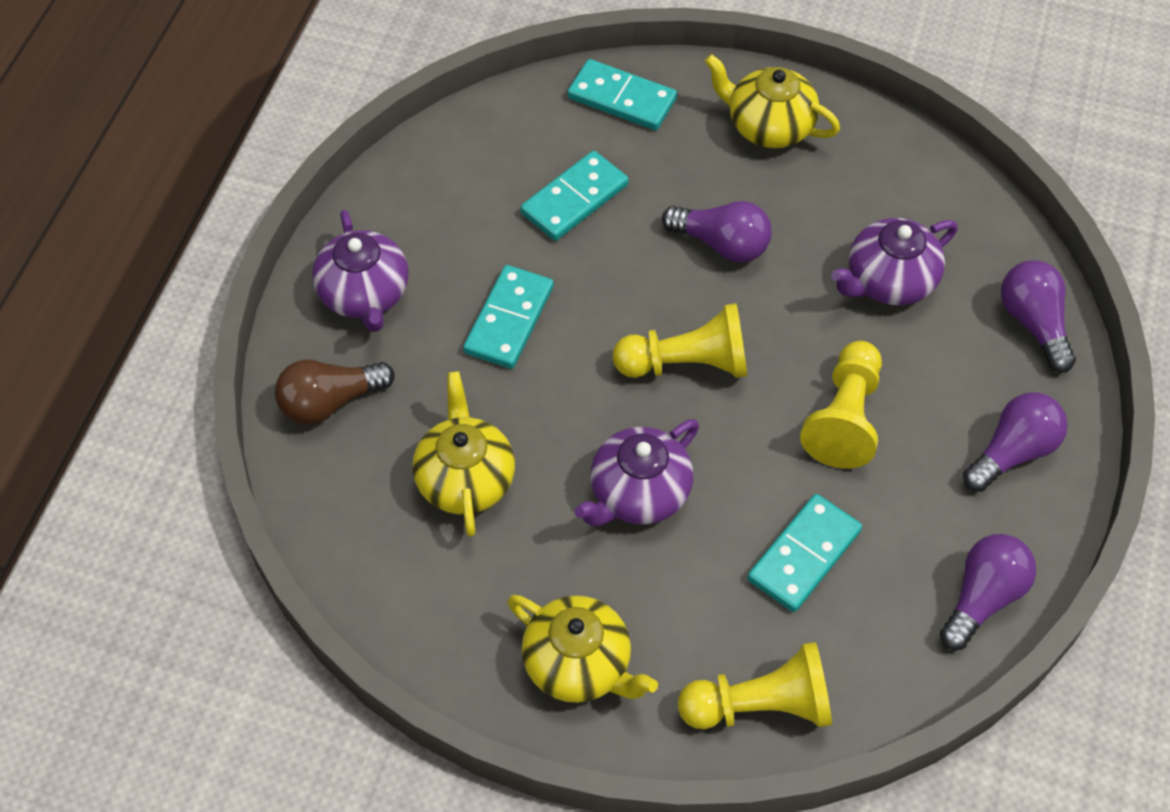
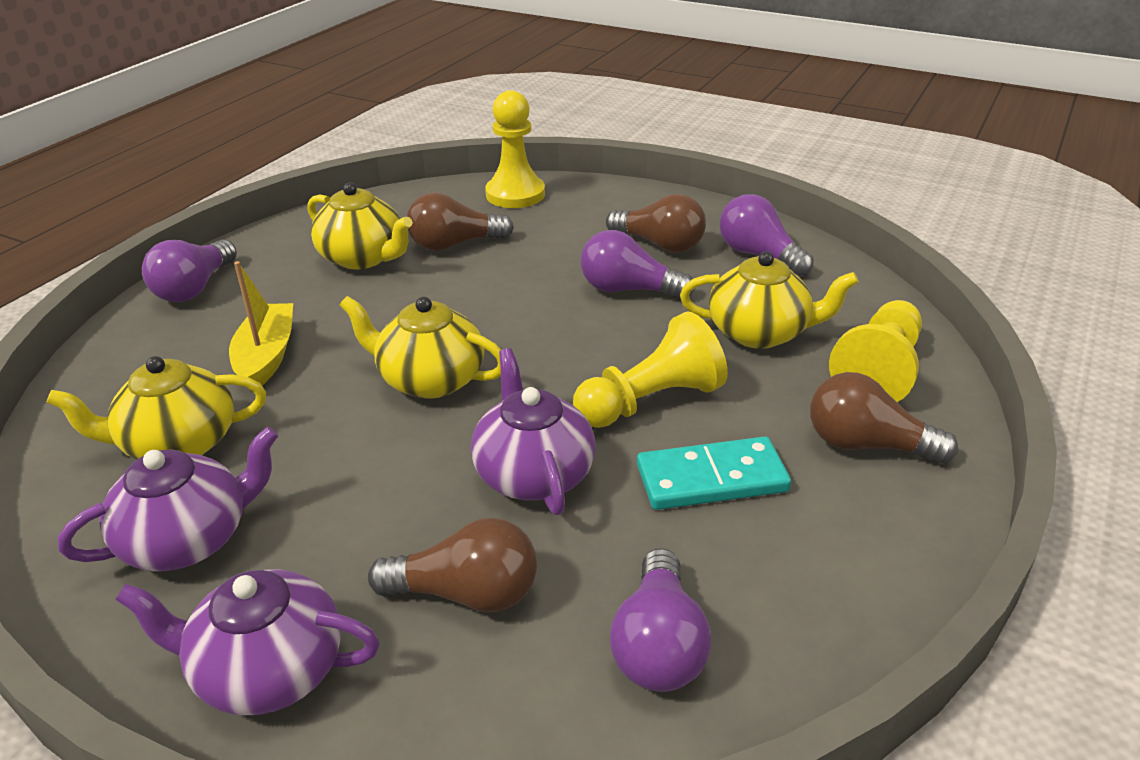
brown light bulb: [275,360,395,425] = 1 -> [368,518,537,613] [407,193,514,251] [606,194,706,253] [810,372,958,464] = 4
turquoise domino: [463,265,554,369] [520,151,629,241] [568,59,677,130] [747,494,862,612] = 4 -> [637,436,791,510] = 1
yellow boat: none = 0 -> [229,261,293,393] = 1
yellow teapot: [412,371,515,537] [508,595,658,703] [705,54,840,148] = 3 -> [46,356,266,460] [307,183,413,269] [340,296,501,399] [680,251,859,349] = 4

